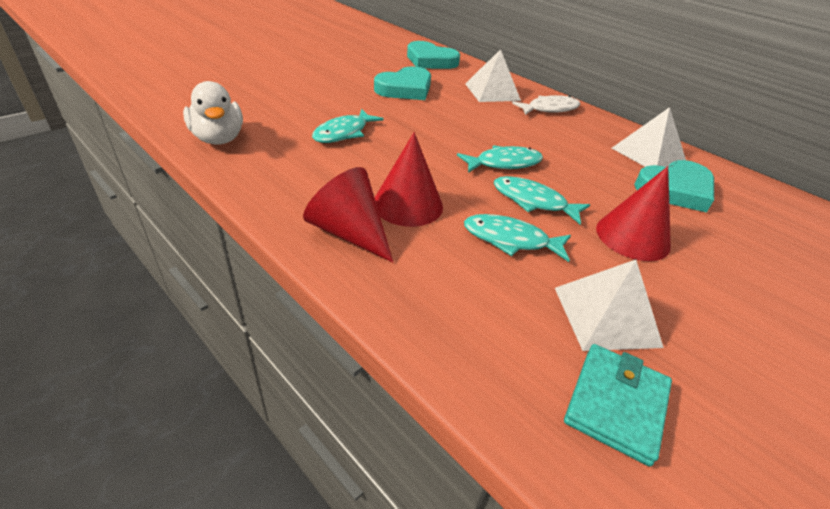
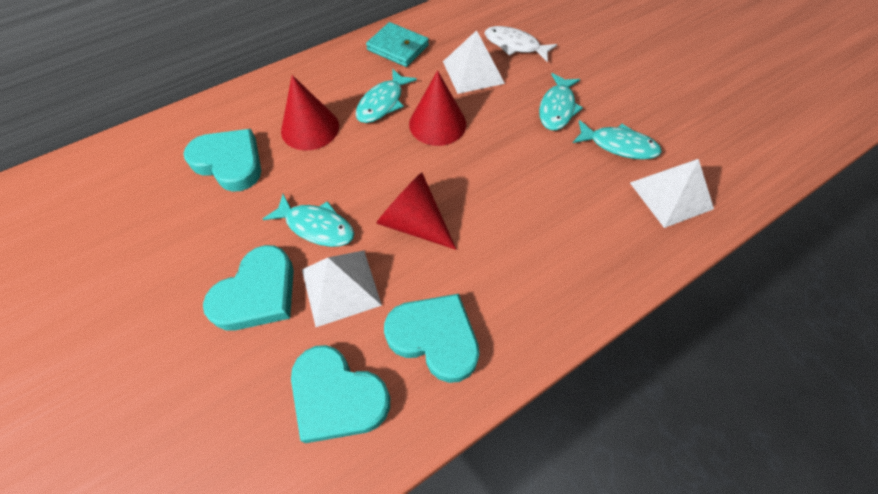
turquoise heart: [374,66,431,100] [407,41,460,69] [634,160,714,213] = 3 -> [183,129,261,192] [203,245,294,331] [291,345,390,443] [384,294,480,383] = 4
white duck: [183,81,243,145] = 1 -> none = 0

